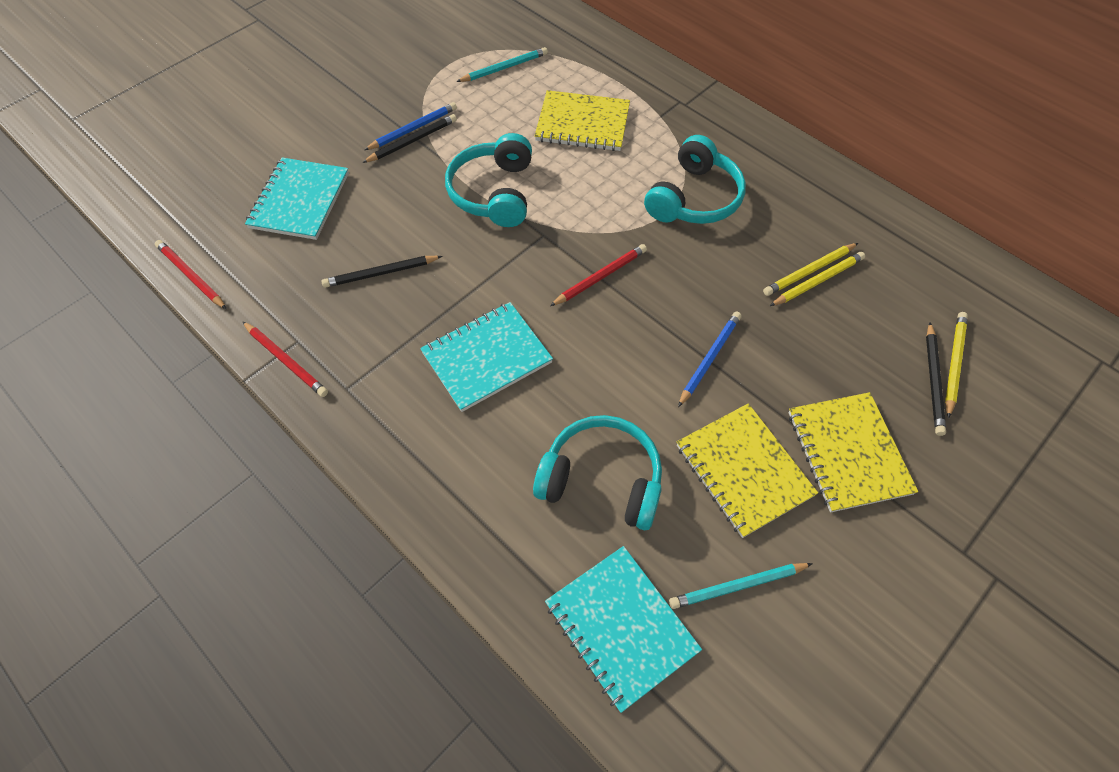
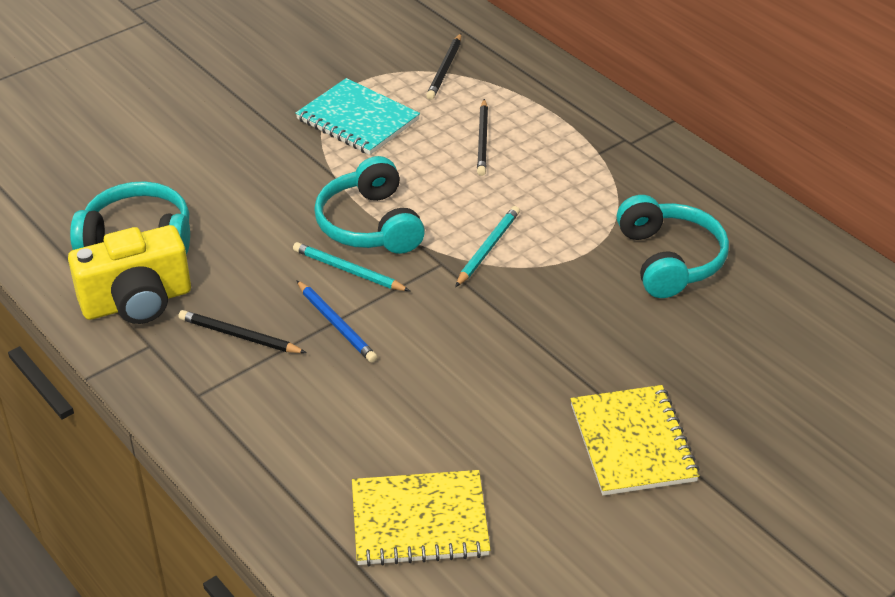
blue pencil: [364,102,457,150] [678,312,741,407] = 2 -> [296,280,377,362] = 1
red pencil: [155,240,226,309] [242,321,328,397] [550,244,647,306] = 3 -> none = 0
turquoise notebook: [245,158,349,240] [420,302,553,412] [545,546,702,713] = 3 -> [296,78,420,155] = 1
yellow camera: none = 0 -> [68,225,191,324] = 1
yellow notebook: [535,90,630,151] [677,403,818,538] [788,392,918,513] = 3 -> [352,470,490,566] [571,385,700,496] = 2
yellow pencil: [763,243,858,296] [770,252,865,306] [945,312,968,419] = 3 -> none = 0

